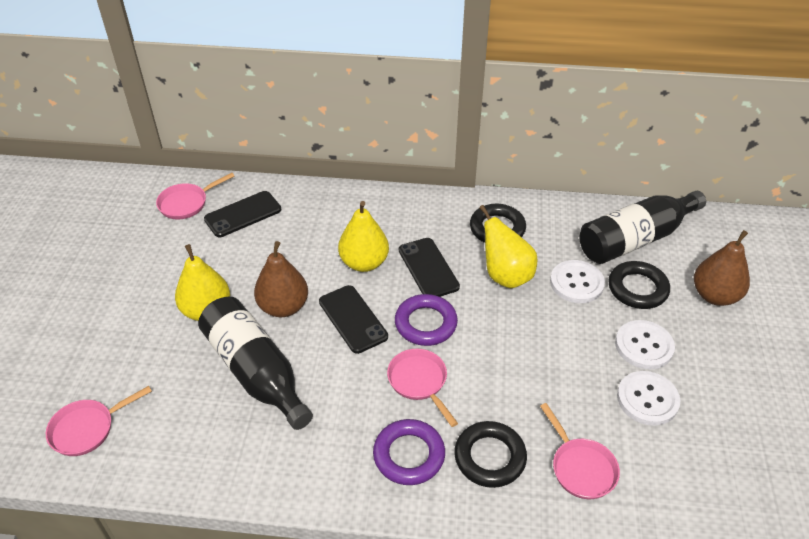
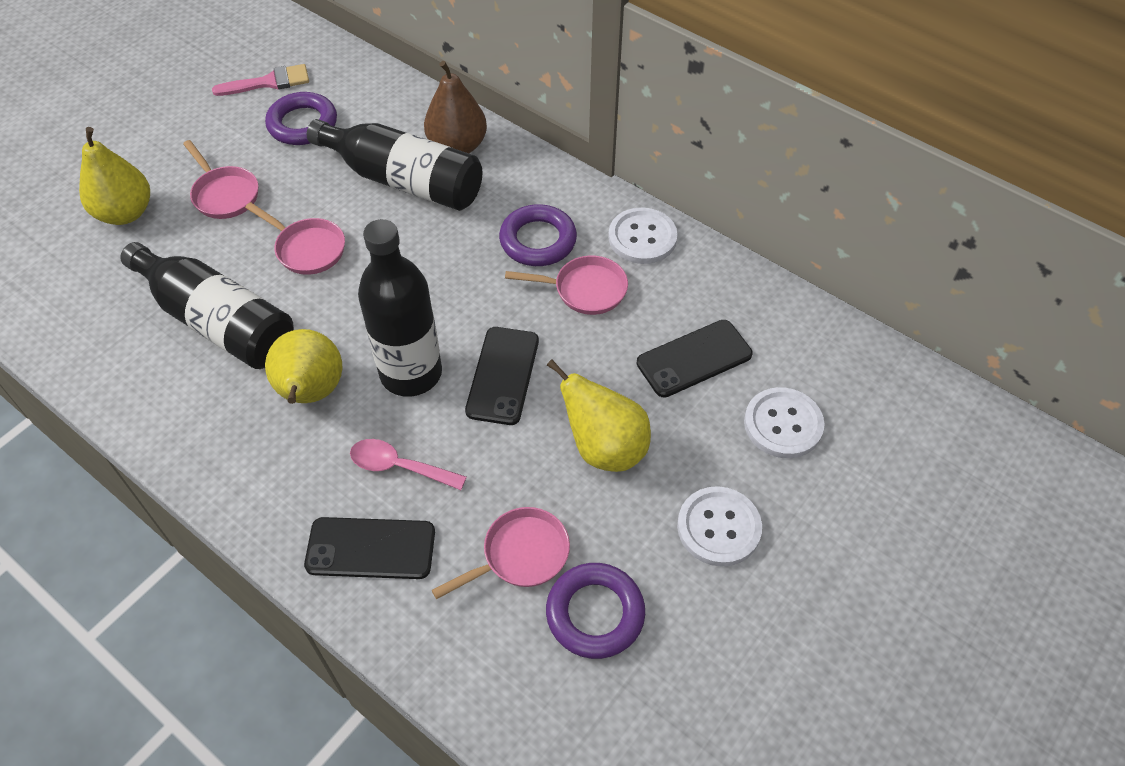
black bottle: [198,297,313,430] [579,191,706,264] = 2 -> [120,242,294,369] [307,119,482,211] [358,219,442,397] = 3
black ring: [454,421,527,488] [470,204,526,243] [608,261,670,309] = 3 -> none = 0
brown pear: [254,241,308,317] [694,230,750,306] = 2 -> [424,61,487,153] = 1
pink brush: none = 0 -> [212,64,309,96] = 1
pink spoon: none = 0 -> [350,439,466,490] = 1
purple ring: [373,419,445,485] [395,294,458,346] = 2 -> [265,92,337,145] [499,204,577,266] [546,563,645,659] = 3

